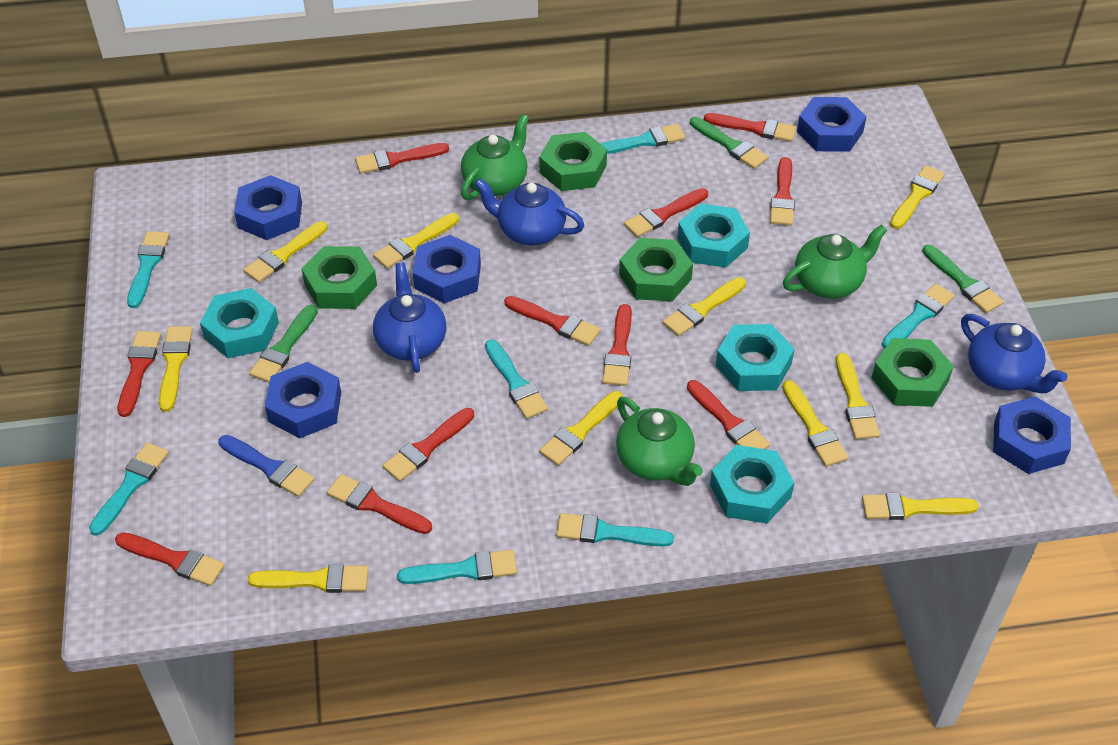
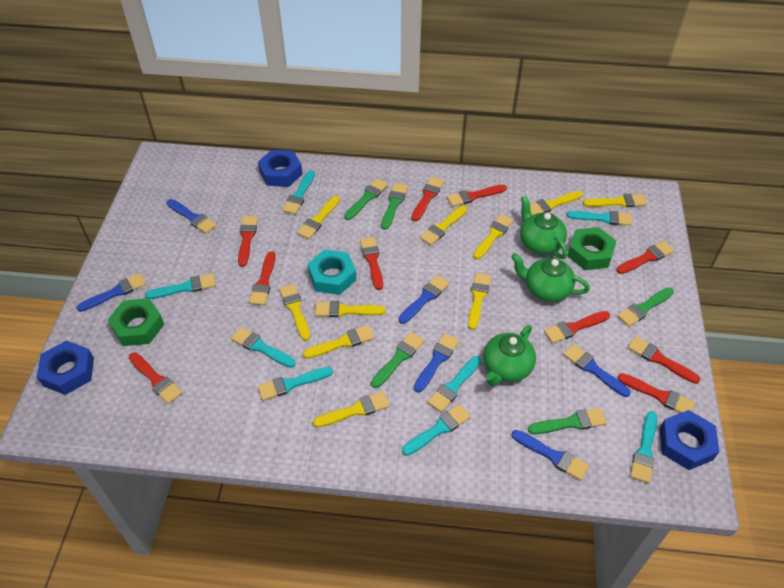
blue brush: [218,435,315,497] = 1 -> [76,273,146,312] [167,199,217,234] [398,275,450,324] [414,333,459,393] [511,430,589,481] [563,344,631,397] = 6
blue nut: [234,175,302,240] [265,362,341,438] [413,235,481,303] [797,97,867,152] [993,396,1071,474] = 5 -> [37,340,94,395] [258,150,303,187] [660,410,719,470] = 3
blue teapot: [373,262,446,373] [474,178,584,245] [961,314,1067,393] = 3 -> none = 0
green brush: [249,305,318,383] [690,117,768,169] [922,245,1004,313] = 3 -> [344,178,388,220] [371,332,424,388] [381,183,408,230] [528,408,607,434] [617,287,674,327] = 5
green nut: [302,246,377,309] [539,132,607,191] [619,238,693,301] [872,338,954,407] = 4 -> [108,298,164,346] [567,227,616,270] = 2
red brush: [115,532,225,586] [118,331,161,417] [327,474,432,534] [355,143,449,174] [383,408,474,482] [504,296,600,346] [602,304,632,386] [624,188,708,237] [687,380,770,449] [704,113,797,142] [770,157,795,226] = 11 -> [129,353,182,404] [238,216,258,267] [249,251,276,305] [360,237,383,290] [412,177,444,221] [447,185,507,207] [544,311,610,343] [616,241,674,274] [618,373,695,413] [628,336,701,384] = 10
turquoise brush: [89,443,169,536] [127,231,169,308] [397,550,517,584] [485,339,548,419] [556,513,674,546] [600,124,685,154] [882,284,955,348] = 7 -> [145,273,216,299] [231,327,296,368] [258,367,333,401] [282,170,315,214] [402,404,471,456] [428,356,481,412] [566,211,632,226] [630,411,657,483] = 8
turquoise nut: [200,288,279,358] [677,203,750,268] [710,445,794,523] [716,324,795,391] = 4 -> [308,249,357,295] = 1

